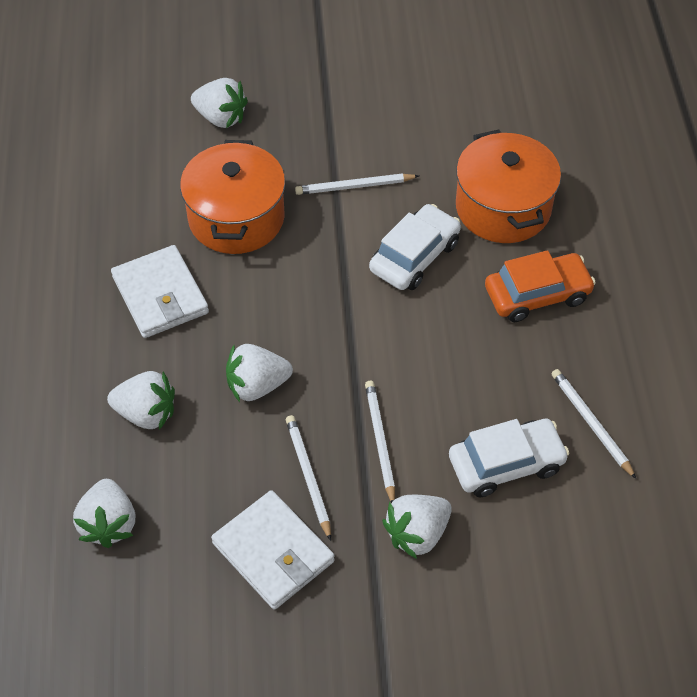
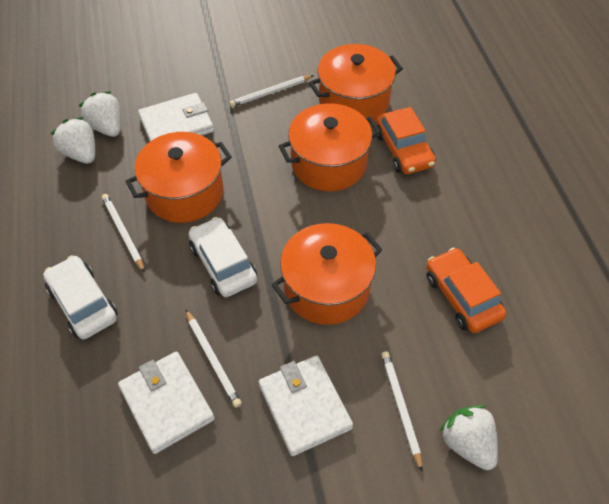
orange car: [485,250,596,322] = 1 -> [375,107,436,174] [426,248,506,333] = 2
orange pot: [180,140,285,254] [456,130,561,243] = 2 -> [125,132,232,223] [272,223,382,325] [279,103,381,191] [309,44,403,123] = 4
white strawberry: [73,479,135,548] [107,371,175,430] [191,78,248,128] [226,344,293,402] [382,495,452,559] = 5 -> [51,117,95,164] [79,91,121,137] [440,405,498,470] = 3
white wallet: [111,245,209,338] [211,490,335,610] = 2 -> [118,352,215,454] [138,93,214,141] [259,355,353,456] = 3

